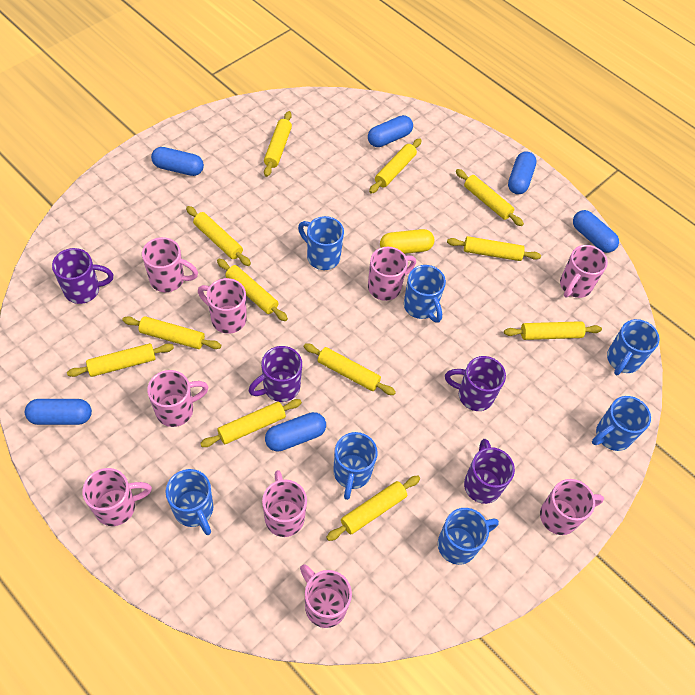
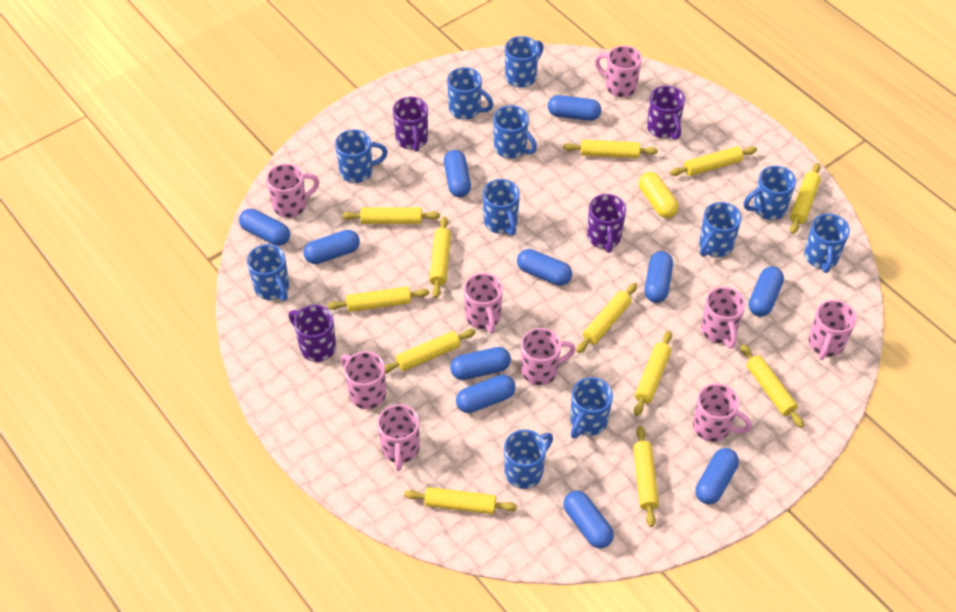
blue capsule: [25,399,92,425] [151,147,204,176] [265,412,326,452] [368,115,413,147] [508,151,537,194] [573,210,619,253] = 6 -> [239,209,290,246] [303,230,360,264] [444,150,471,197] [450,347,511,380] [456,375,515,413] [517,249,572,286] [548,95,601,121] [563,491,614,548] [645,251,673,303] [695,448,739,504] [749,266,784,317] = 11
blue mug: [166,469,213,535] [298,216,344,270] [333,432,378,500] [404,265,446,323] [438,508,499,565] [592,396,651,451] [607,319,660,375] = 7 -> [247,244,289,301] [335,129,388,183] [447,67,493,120] [483,179,520,236] [493,105,537,158] [504,429,553,489] [505,36,543,88] [570,377,613,439] [699,202,742,257] [744,166,796,220] [804,214,850,273] = 11

